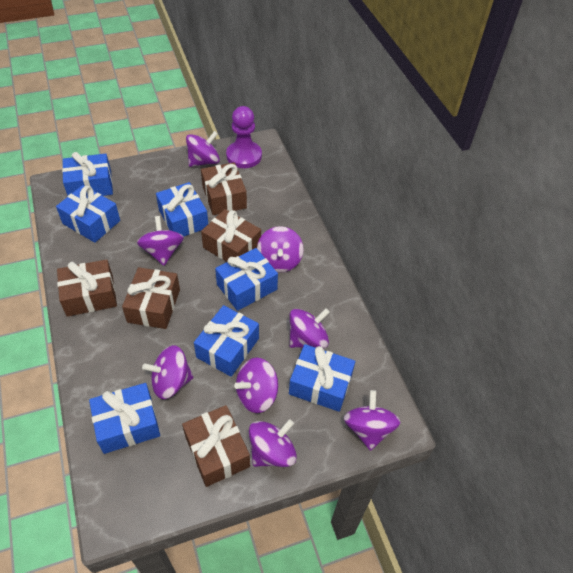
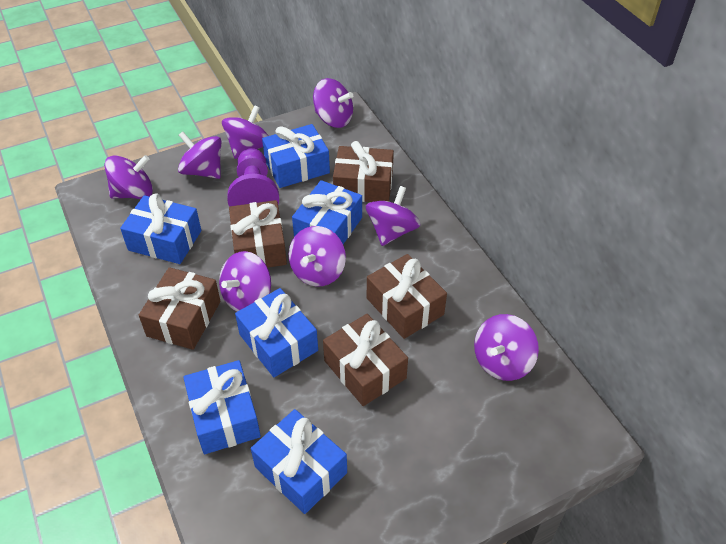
blue gift: [56,185,120,243] [62,152,113,196] [89,383,160,454] [156,182,208,237] [194,305,259,377] [215,248,278,311] [289,344,355,412] = 7 -> [120,193,201,264] [183,360,261,454] [235,288,318,377] [251,409,347,514] [262,124,330,188] [292,180,362,244] = 6

